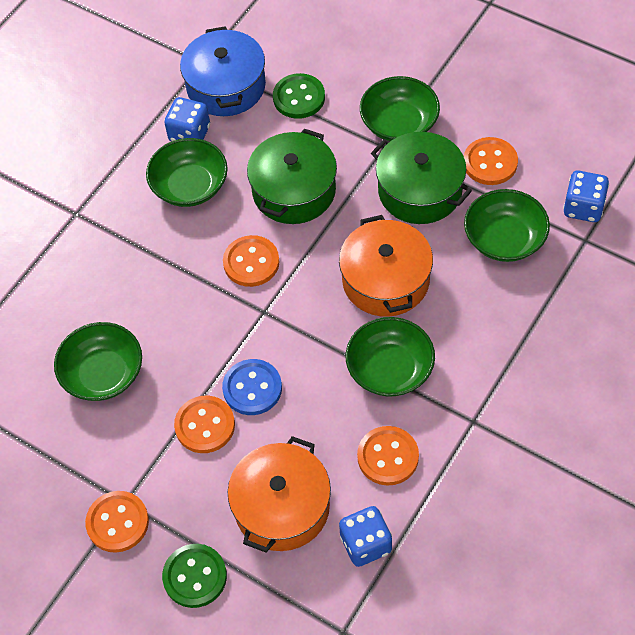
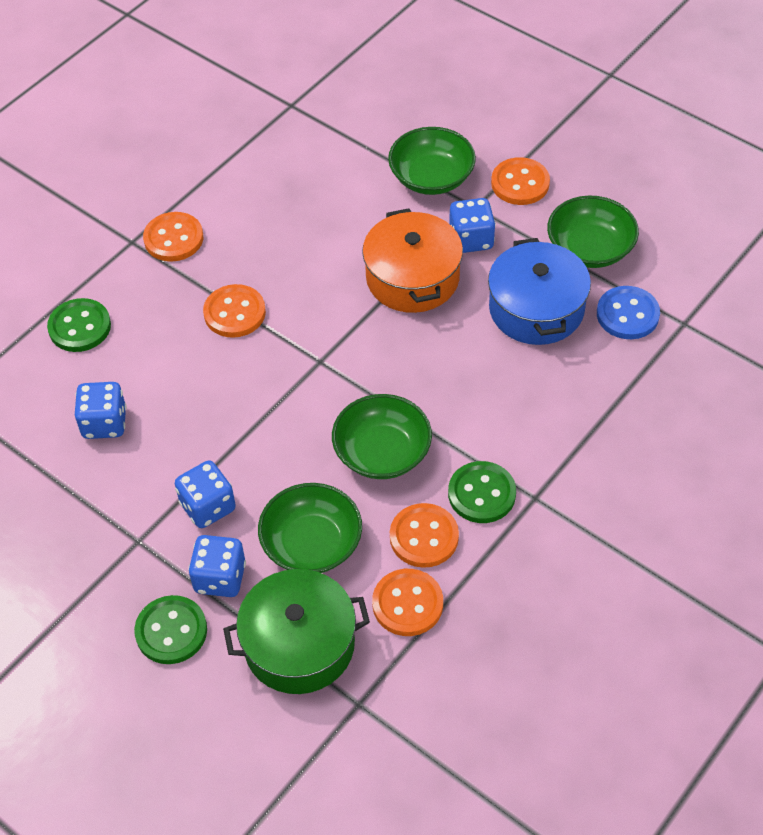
blue dice: [164,97,210,141] [339,506,392,567] [563,171,609,222] = 3 -> [75,382,127,439] [175,461,236,528] [188,535,246,597] [449,198,496,253] = 4
green bowl: [54,322,142,401] [146,138,228,207] [346,317,435,396] [360,76,440,141] [464,189,550,262] = 5 -> [258,483,362,573] [332,394,432,479] [388,127,476,195] [547,196,639,268] = 4
green button: [162,544,227,608] [273,73,325,119] = 2 -> [47,298,111,352] [134,595,207,664] [448,461,516,523] = 3
green pot: [247,129,337,224] [371,132,472,224] = 2 -> [223,569,370,694] = 1
orange pot: [228,436,331,552] [339,215,433,317] = 2 -> [362,208,463,313] = 1

